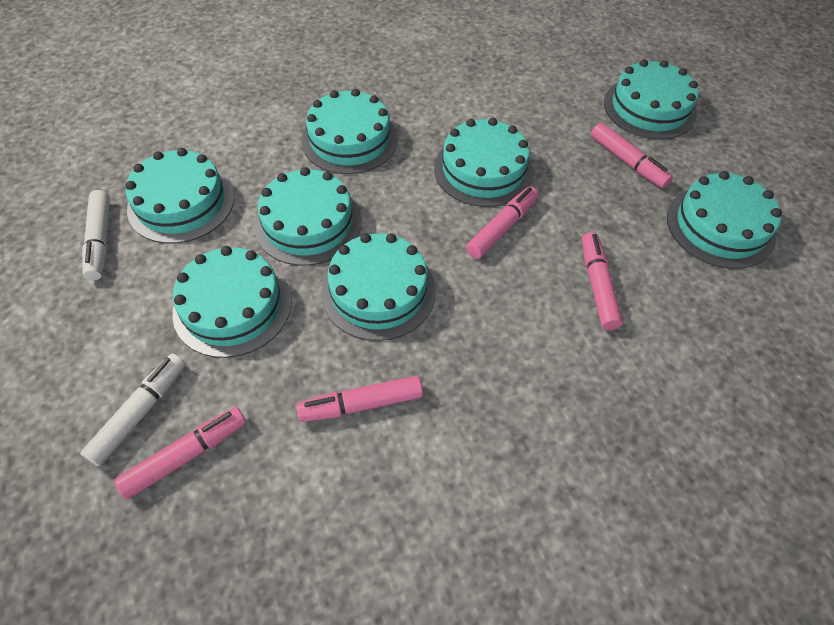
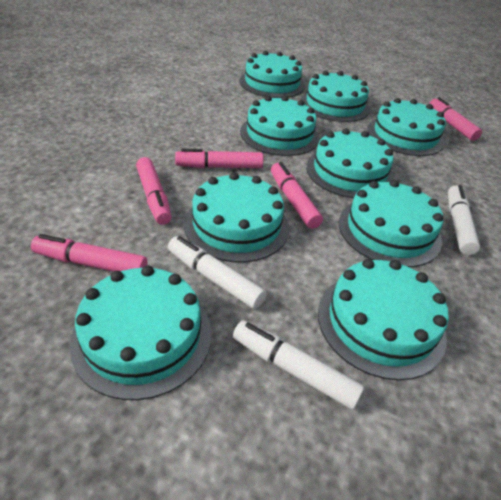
turquoise cake: [125,148,234,244] [172,246,292,358] [254,167,362,266] [301,89,398,174] [321,233,436,341] [434,118,534,207] [604,60,699,140] [667,171,782,269] = 8 -> [70,266,212,400] [184,172,289,262] [239,51,305,98] [240,96,319,156] [300,71,370,122] [306,128,394,198] [318,259,449,380] [339,180,443,267] [367,98,446,156] = 9
white marker: [80,354,186,466] [82,190,110,280] = 2 -> [168,236,266,309] [233,320,364,409] [448,185,480,255] = 3

